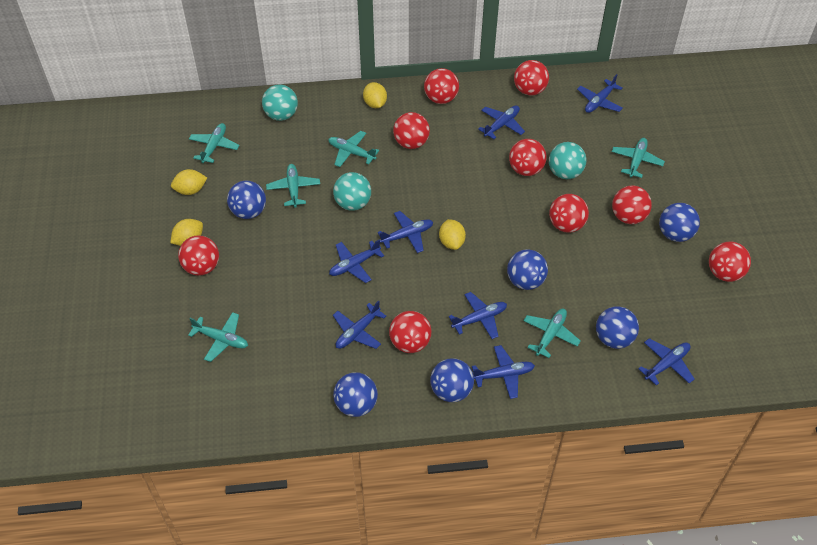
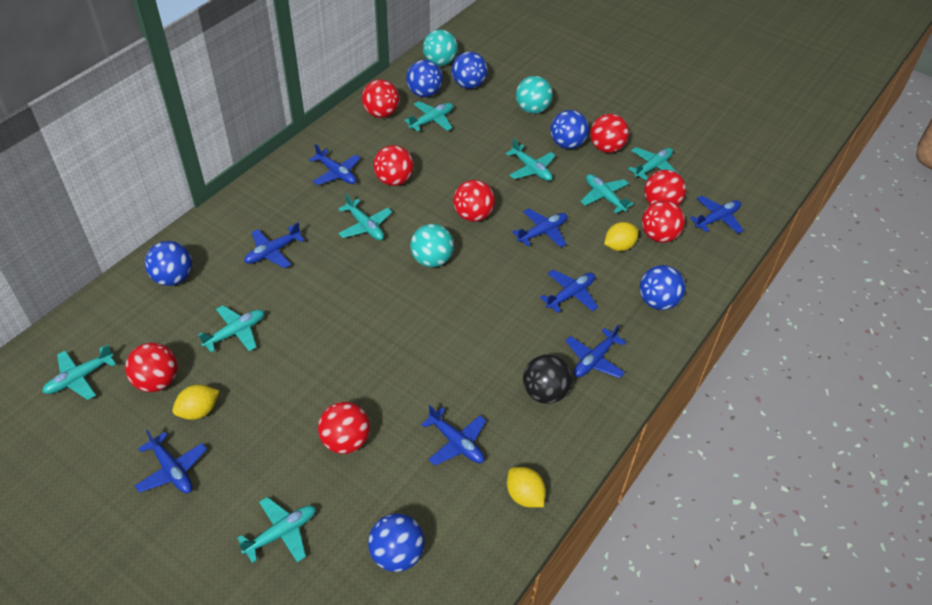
black ball: none = 0 -> [523,354,572,404] = 1
red ball: [178,235,219,276] [389,311,431,353] [393,112,430,149] [424,68,459,104] [509,139,547,176] [514,60,549,95] [549,194,589,233] [612,186,652,224] [709,242,751,282] = 9 -> [125,343,178,392] [318,402,370,454] [362,80,399,118] [373,145,414,186] [453,180,495,222] [590,114,629,153] [642,200,685,243] [644,170,686,206] = 8
turquoise plane: [188,312,248,362] [189,123,240,163] [266,164,320,208] [328,131,379,167] [523,309,581,358] [612,138,665,178] = 6 -> [42,345,116,400] [198,305,265,352] [237,497,316,563] [338,193,392,240] [404,101,453,131] [505,138,556,181] [580,174,634,213] [628,147,678,180] = 8
yellow lemon: [170,219,203,246] [171,169,207,195] [363,82,387,108] [439,219,466,250] = 4 -> [172,384,219,420] [507,467,546,508] [604,222,639,251] = 3

